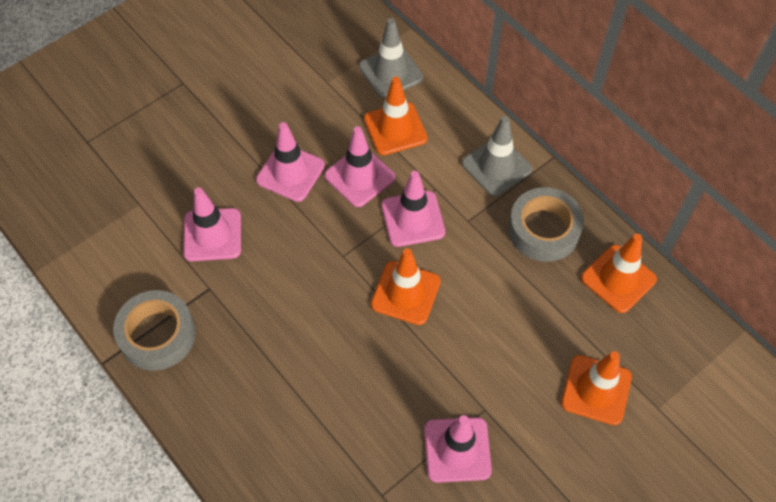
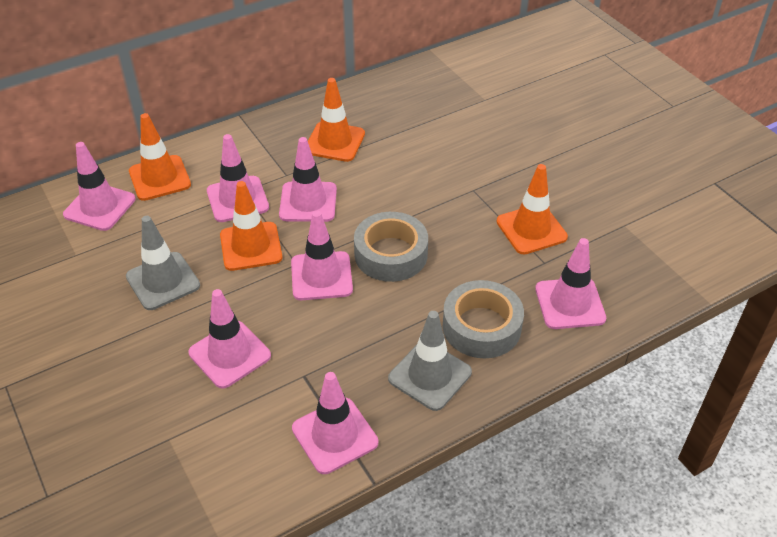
pink traffic cone: [183,187,241,261] [256,122,325,202] [324,126,395,207] [382,171,445,247] [424,415,492,483] = 5 -> [63,142,136,231] [188,289,271,389] [207,134,269,222] [279,137,337,222] [291,211,353,300] [292,372,378,474] [535,238,606,329] = 7

